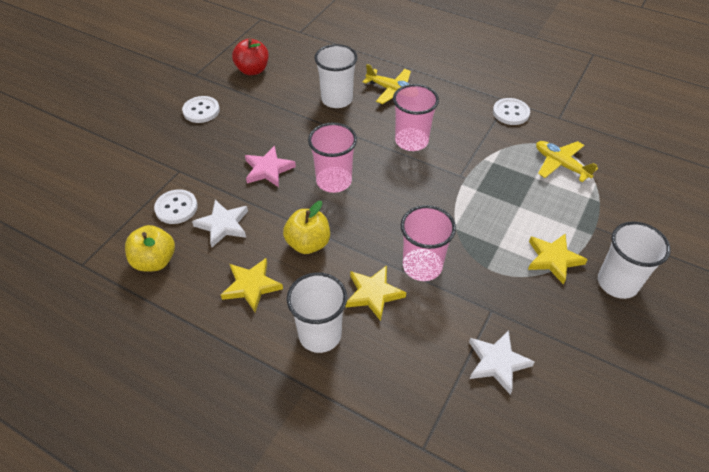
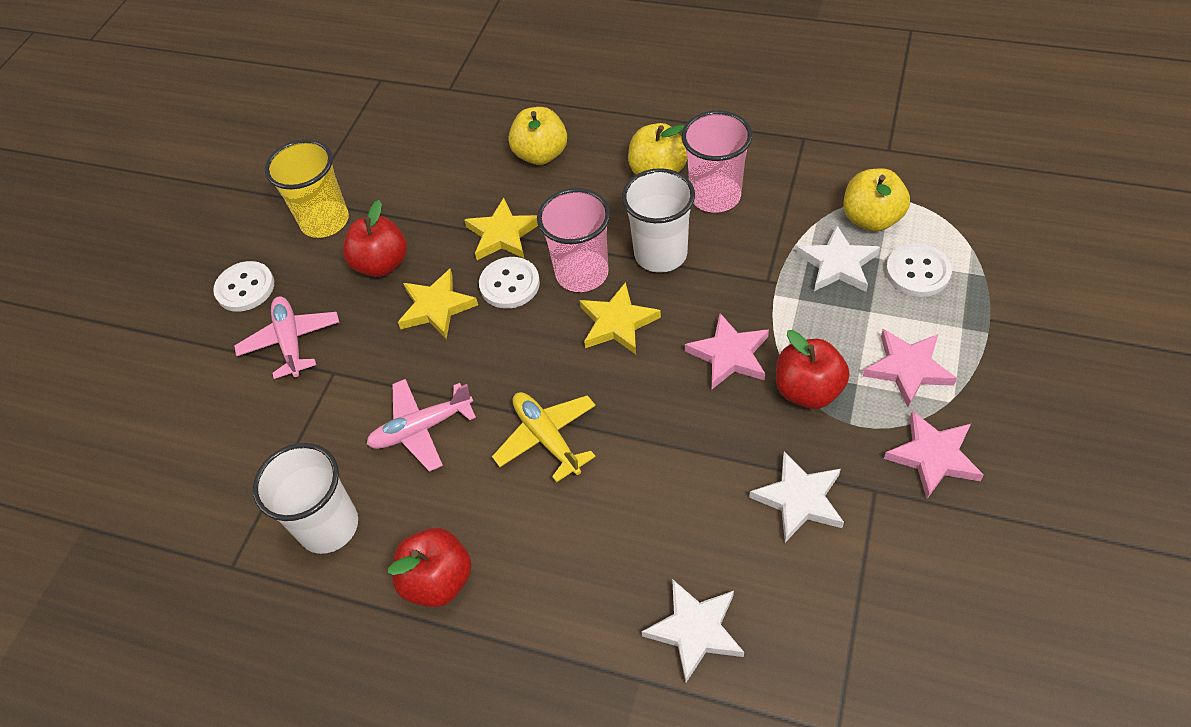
pink cup: [308,123,357,193] [393,84,439,151] [401,205,456,281] = 3 -> [537,188,610,292] [682,111,752,213] = 2
pink plane: none = 0 -> [234,296,339,379] [366,379,476,472] = 2
pink star: [245,146,296,187] = 1 -> [685,313,769,389] [863,329,957,407] [884,411,984,499] = 3
red apple: [232,39,269,75] = 1 -> [343,200,407,277] [388,528,472,607] [776,330,850,409] = 3
white cup: [287,272,347,353] [314,44,357,108] [598,221,671,299] = 3 -> [253,443,358,554] [622,168,695,273] = 2
white star: [192,200,248,247] [469,330,535,395] = 2 -> [642,579,744,682] [749,451,844,542] [796,226,880,292] = 3
yellow apple: [125,225,175,272] [283,201,330,254] = 2 -> [508,107,567,165] [628,123,687,175] [843,168,910,232] = 3
yellow cup: none = 0 -> [265,139,349,238] = 1
yellow plane: [362,64,411,104] [536,141,598,182] = 2 -> [492,392,596,483] = 1

